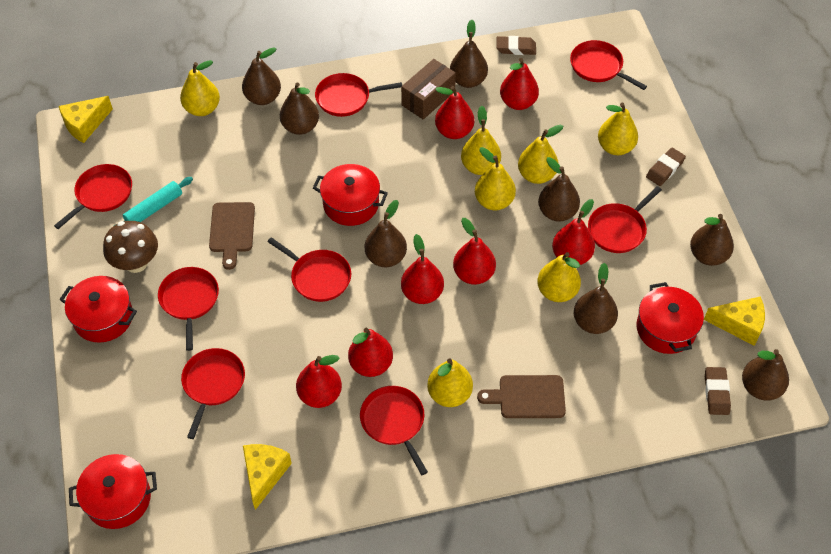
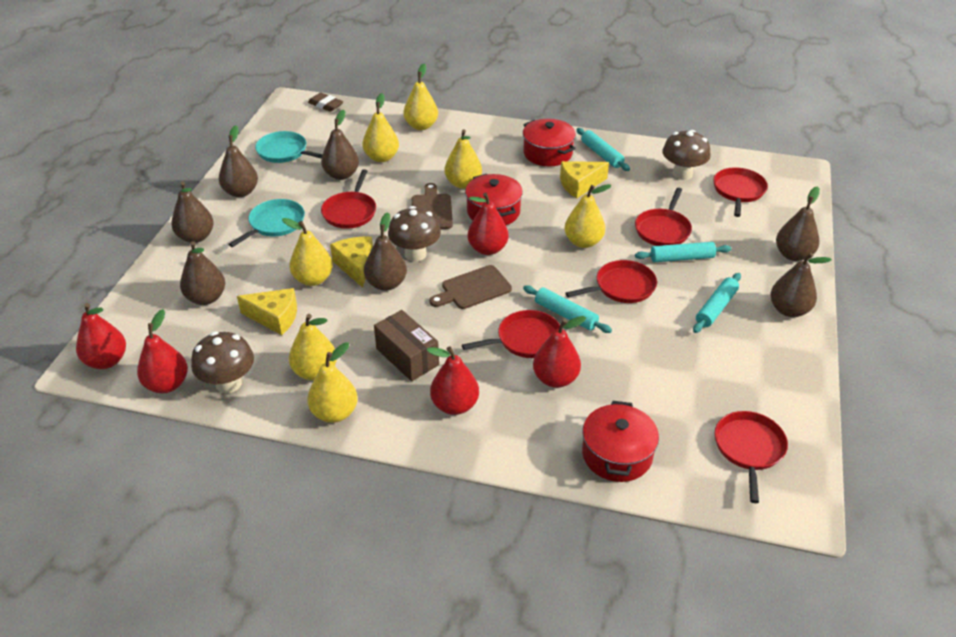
brown eraser: [496,36,536,55] [646,147,686,186] [705,367,731,415] = 3 -> [308,93,343,112] = 1
brown mushroom: [103,221,158,273] = 1 -> [191,331,254,393] [388,206,441,262] [662,130,711,180] = 3
brown pear: [242,47,281,105] [280,82,319,135] [365,200,407,267] [450,20,488,88] [538,157,580,222] [574,263,618,334] [690,214,734,266] [742,349,789,401] = 8 -> [171,181,214,243] [180,241,225,305] [219,125,258,197] [321,110,359,180] [364,212,407,291] [771,253,832,317] [776,186,820,261] = 7
red pan: [54,164,132,229] [158,267,219,351] [181,348,245,439] [267,237,351,302] [315,73,402,117] [360,386,428,475] [570,40,647,90] [588,186,662,253] = 8 -> [321,169,376,229] [462,310,560,358] [565,260,657,303] [635,188,692,246] [713,168,768,217] [715,411,788,503] = 6
red pear: [296,355,342,408] [348,328,393,377] [401,234,444,304] [435,86,474,139] [453,218,496,285] [500,58,539,110] [552,199,595,265] = 7 -> [76,303,126,369] [137,309,188,393] [427,346,479,415] [468,193,509,255] [533,316,586,388] = 5
red pot: [60,276,137,343] [69,454,157,529] [313,164,388,226] [636,282,704,354] = 4 -> [465,174,523,225] [523,119,576,166] [582,401,659,482] = 3
turquoise pan: none = 0 -> [228,199,305,247] [255,131,323,163] = 2
turquoise rolling pin: [115,177,193,225] = 1 -> [523,285,612,333] [576,128,630,171] [635,242,731,262] [693,273,741,333] = 4

